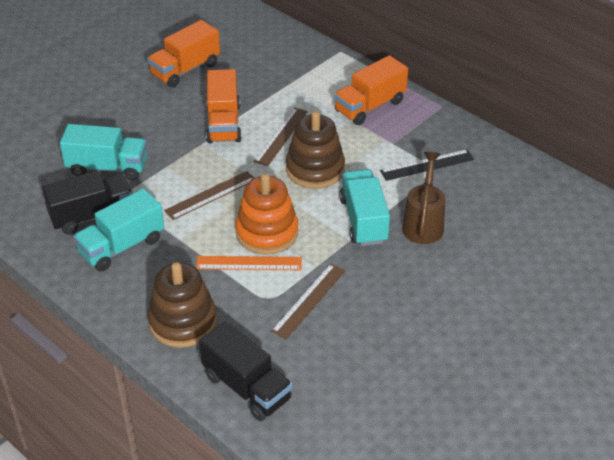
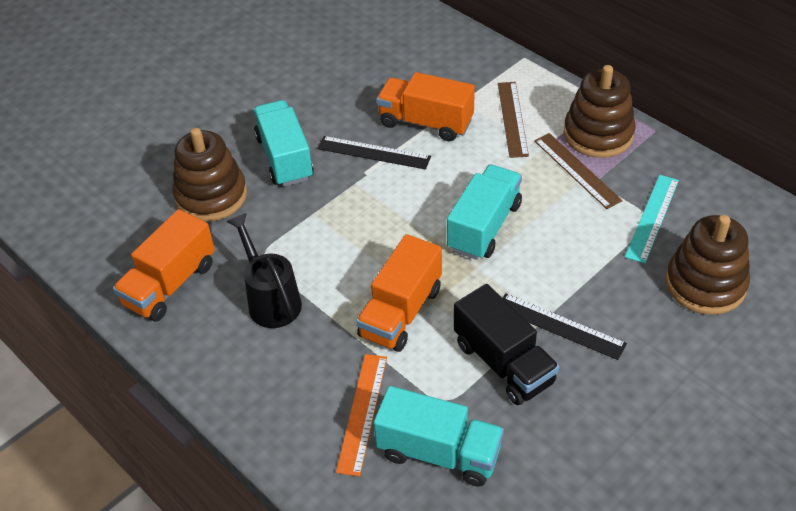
black ruler: [380,149,474,181] = 1 -> [317,136,431,170] [503,293,627,360] = 2
black truck: [42,171,133,235] [199,321,292,421] = 2 -> [454,284,559,405] = 1
black watering can: none = 0 -> [226,213,302,328] = 1
brown ruler: [164,171,254,220] [254,107,308,166] [271,263,345,340] = 3 -> [498,82,529,158] [534,133,623,209] = 2
brown stacking toy: [148,262,217,348] [286,111,345,189] = 2 -> [173,128,247,222] [564,65,636,158] [666,215,750,315] = 3
brown watering can: [402,152,445,244] = 1 -> none = 0
orange stacking toy: [235,173,299,255] = 1 -> none = 0
turquoise ruler: none = 0 -> [625,175,679,263] = 1

